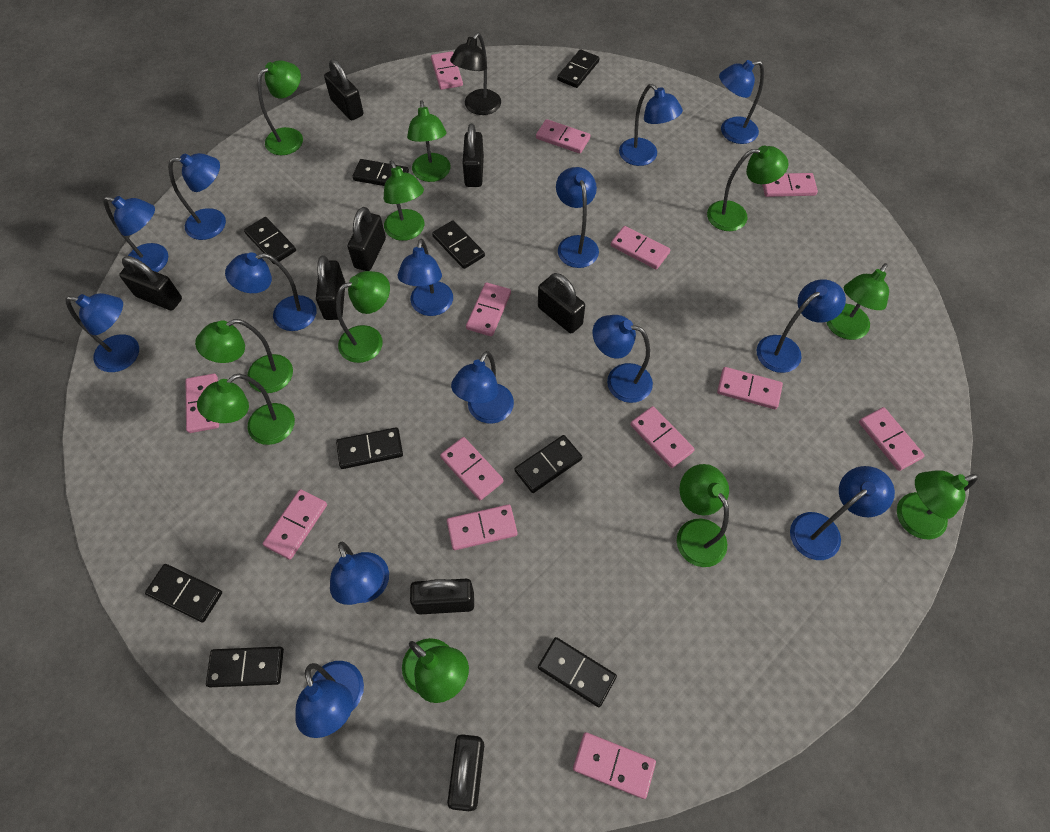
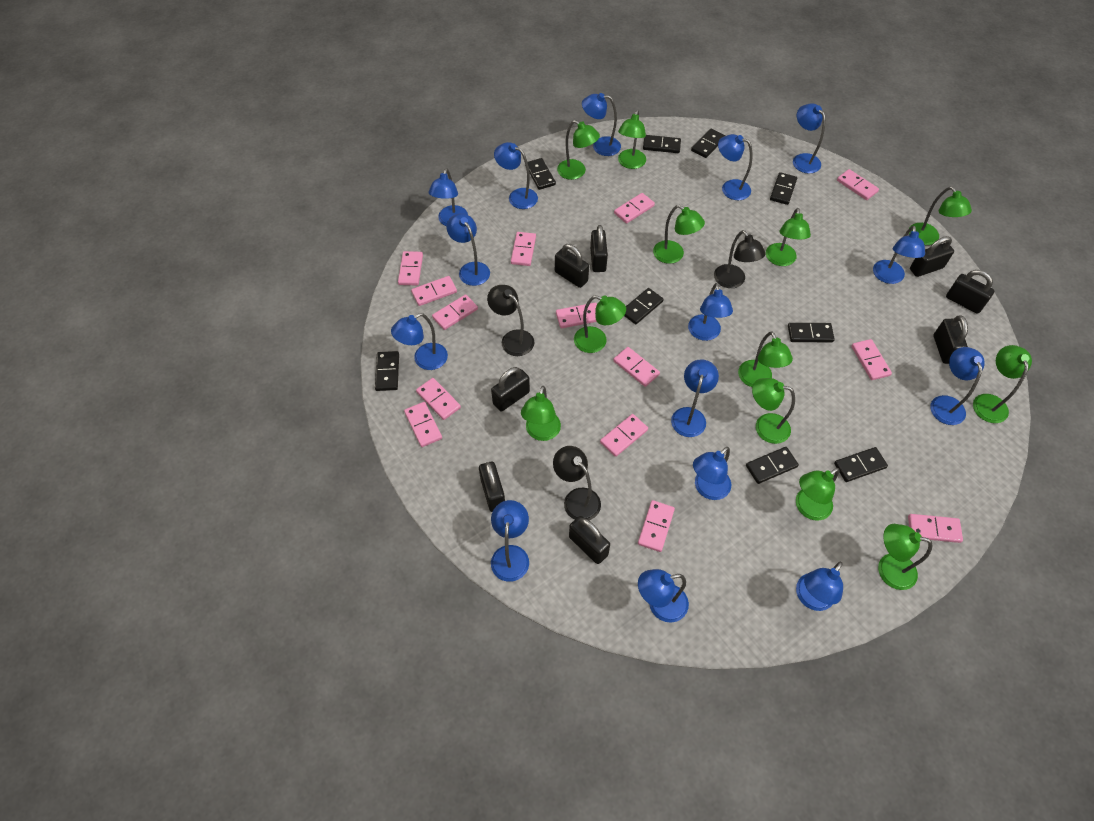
black lamp: [450,32,501,115] = 1 -> [487,285,534,356] [553,446,601,520] [714,230,766,288] = 3
blue lamp: [65,293,139,372] [103,196,168,272] [168,153,226,240] [225,252,317,331] [295,661,364,738] [330,542,389,605] [397,238,453,316] [451,351,514,424] [556,167,599,268] [593,315,653,403] [619,84,683,166] [719,60,764,144] [757,279,846,373] [790,466,895,560] = 14 -> [391,313,448,370] [429,169,468,226] [447,213,490,286] [491,500,529,582] [494,142,538,209] [582,93,621,156] [638,569,689,623] [671,359,719,437] [688,283,733,341] [693,447,731,500] [718,134,752,200] [793,103,825,174] [796,562,843,611] [873,226,925,284] [930,347,985,425] = 15
green lamp: [195,319,293,393] [197,373,295,445] [257,60,303,155] [336,271,390,363] [384,161,424,241] [402,638,469,703] [407,100,451,182] [677,464,729,567] [707,146,789,231] [827,263,889,340] [897,470,978,540] = 11 -> [521,386,561,441] [557,120,600,180] [574,295,626,353] [618,110,646,169] [653,205,705,264] [738,331,793,387] [752,378,795,444] [766,208,811,266] [796,468,840,521] [878,524,932,590] [909,187,972,245] [973,345,1032,423] = 12
pink domino: [186,374,219,433] [263,489,327,560] [431,51,463,90] [440,437,504,500] [447,504,517,550] [466,283,511,336] [536,119,590,154] [573,732,656,799] [611,226,670,269] [630,406,695,468] [717,367,783,409] [762,173,818,197] [859,407,925,471] = 13 -> [398,251,423,286] [404,402,442,447] [411,276,457,306] [416,378,461,420] [432,294,478,330] [511,232,536,266] [556,303,597,328] [600,414,648,457] [613,347,660,387] [614,193,655,223] [638,500,675,552] [837,169,879,200] [851,339,892,380] [908,514,963,543] = 14

